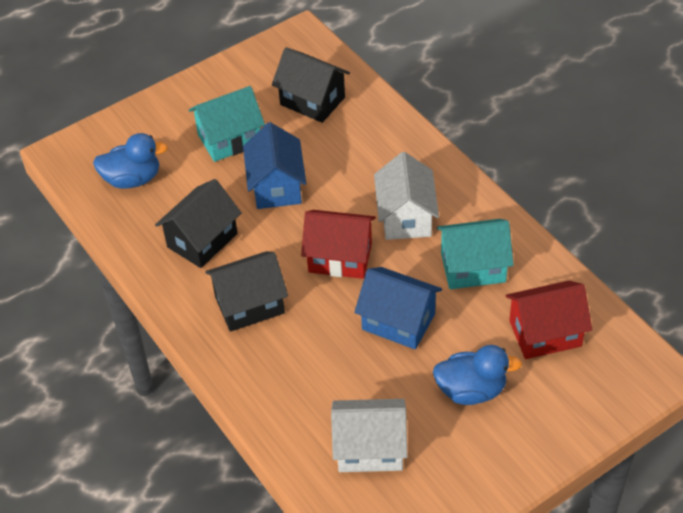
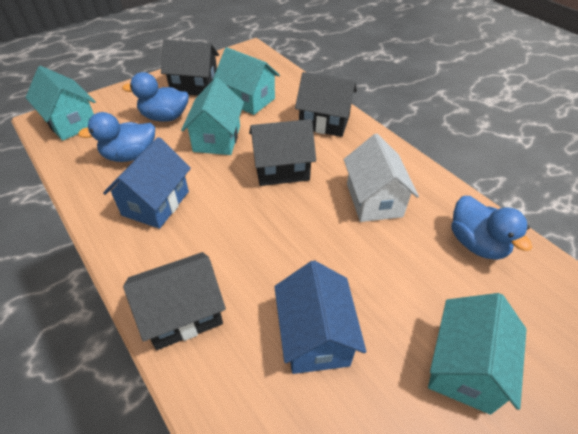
black house: [155,179,242,268] [205,251,288,332] [272,47,350,123] = 3 -> [123,252,226,350] [161,39,219,96] [249,119,316,186] [295,72,357,137] = 4
blue duck: [93,133,168,189] [433,345,522,405] = 2 -> [78,112,155,162] [122,72,189,122] [452,196,532,260] = 3
red house: [301,210,376,279] [506,281,592,359] = 2 -> none = 0
turquoise house: [189,86,265,162] [437,219,514,289] = 2 -> [25,66,96,141] [181,78,244,155] [213,47,280,115] [428,293,527,415] = 4
white house: [331,399,407,472] [374,152,439,240] = 2 -> [344,134,419,222] = 1

